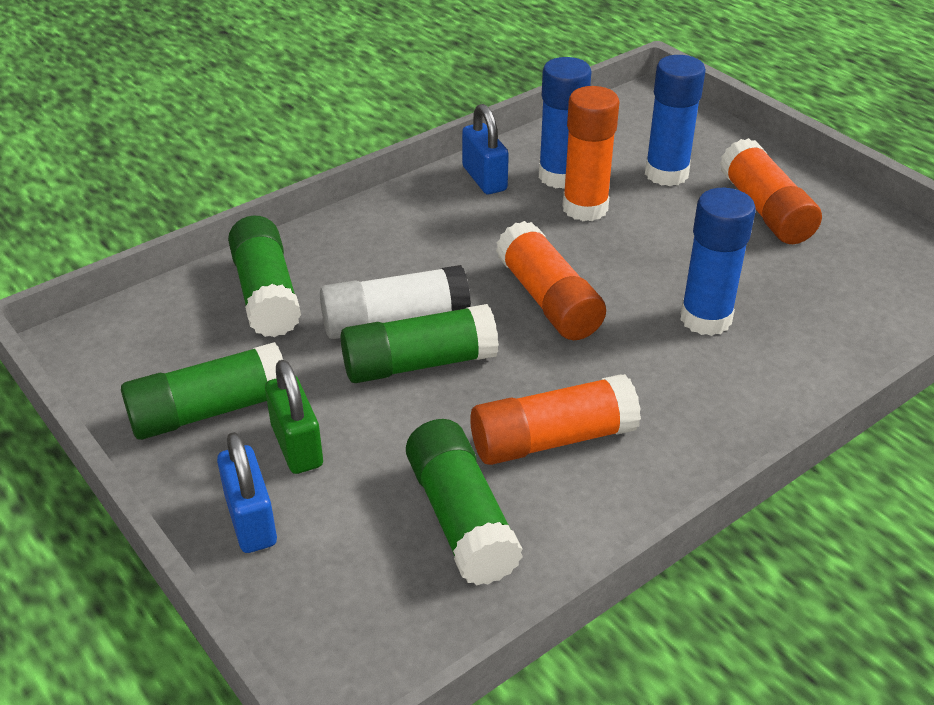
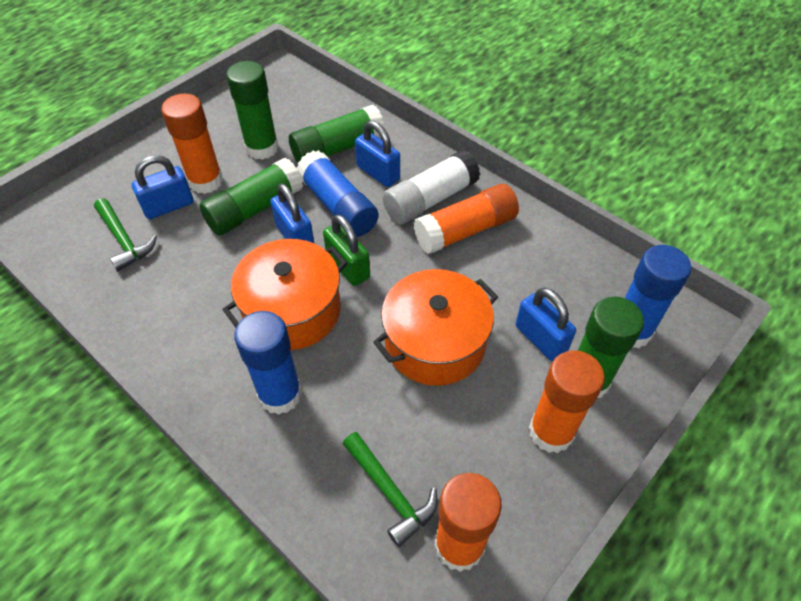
blue padlock: [217,432,277,553] [462,104,509,194] = 2 -> [132,155,194,219] [270,183,314,243] [355,121,400,187] [516,288,576,362] = 4
green hammer: none = 0 -> [94,198,157,271] [343,432,438,547] = 2
orange pot: none = 0 -> [222,239,348,350] [373,269,498,386] = 2

